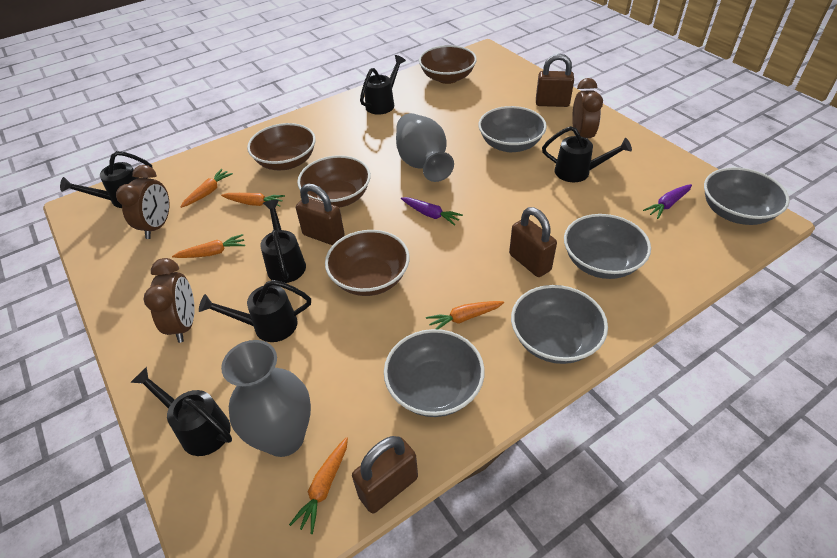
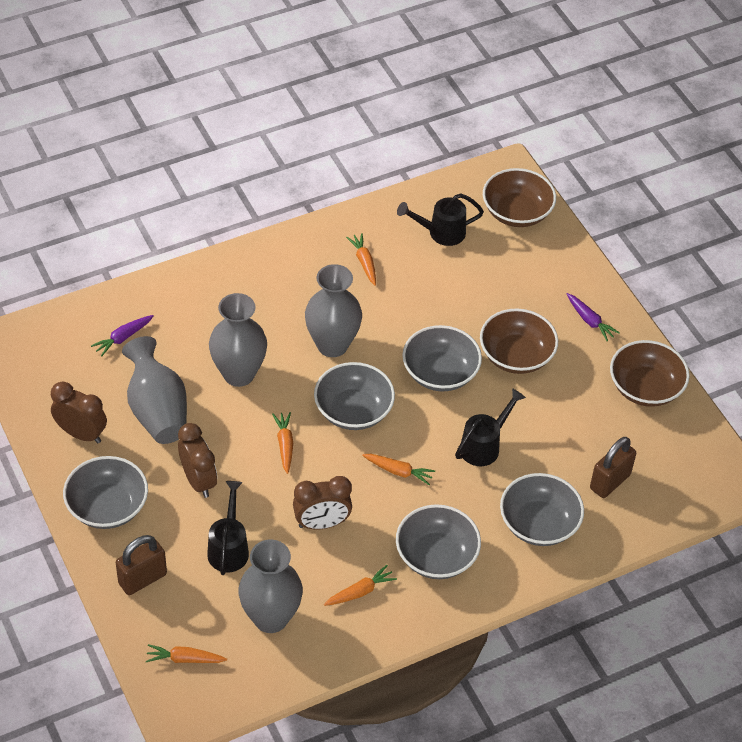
black watering can: [60,151,153,208] [130,367,232,456] [199,280,311,342] [260,200,306,283] [360,55,406,115] [542,126,632,182] = 6 -> [207,481,249,575] [397,193,484,246] [455,388,526,466] = 3
brown bowl: [247,123,316,170] [297,155,371,208] [325,230,410,296] [419,45,477,84] = 4 -> [480,308,558,374] [483,168,556,227] [610,340,690,407] = 3
brown padlock: [296,184,345,245] [352,436,418,513] [509,207,557,277] [536,54,574,107] = 4 -> [116,535,167,595] [590,437,636,498] = 2
grey vase: [221,340,311,457] [396,113,454,182] = 2 -> [122,336,187,444] [209,293,267,387] [239,540,303,633] [305,264,362,357] = 4

